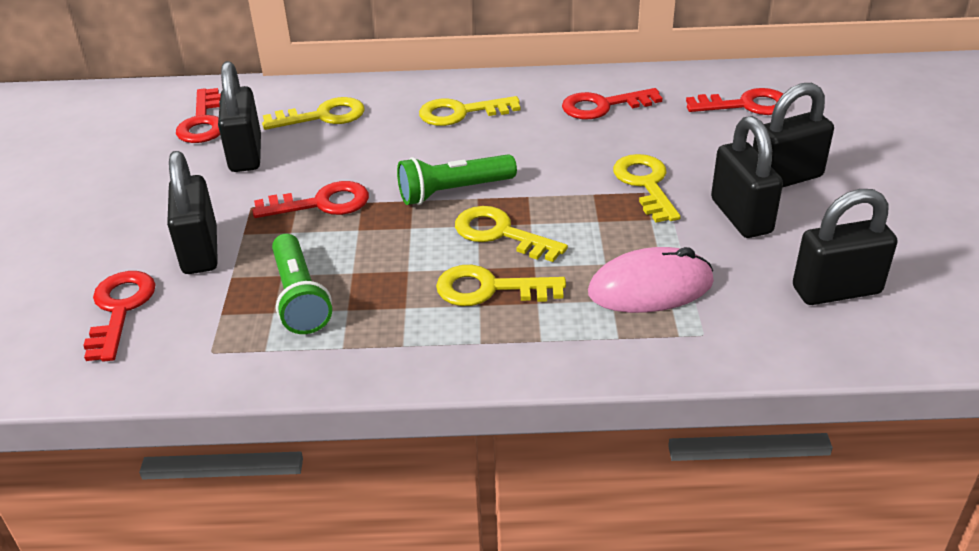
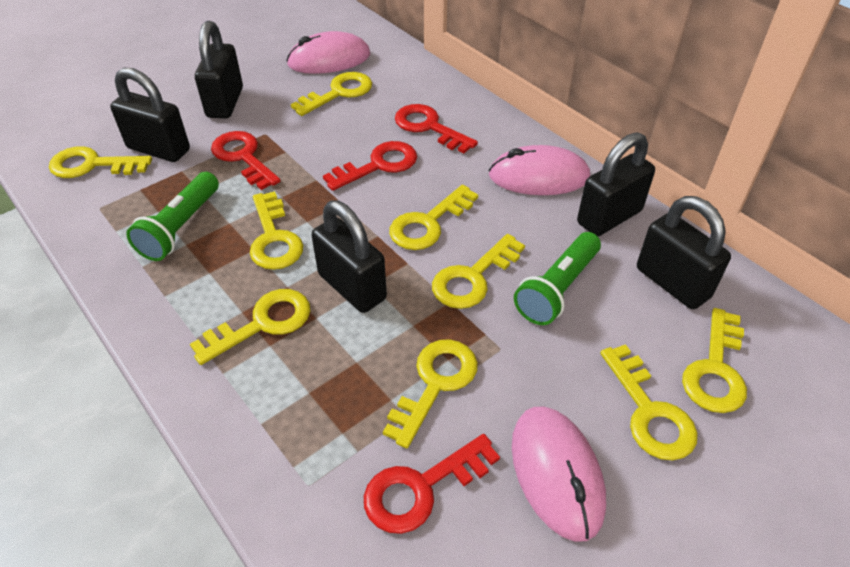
pink mouse: [588,247,714,313] = 1 -> [286,31,370,74] [489,145,590,195] [512,407,606,542] = 3
red key: [83,271,156,362] [176,88,221,143] [252,181,369,218] [562,88,663,119] [686,88,783,115] = 5 -> [211,131,281,190] [323,141,417,191] [364,434,500,534] [395,104,478,153] = 4
yellow key: [262,97,365,130] [419,96,520,126] [436,265,566,306] [455,206,568,262] [613,154,681,223] = 5 -> [49,146,152,178] [190,289,310,365] [250,191,303,270] [291,72,372,116] [383,339,478,449] [389,185,478,250] [432,234,525,309] [600,344,697,460] [682,308,747,413] = 9

